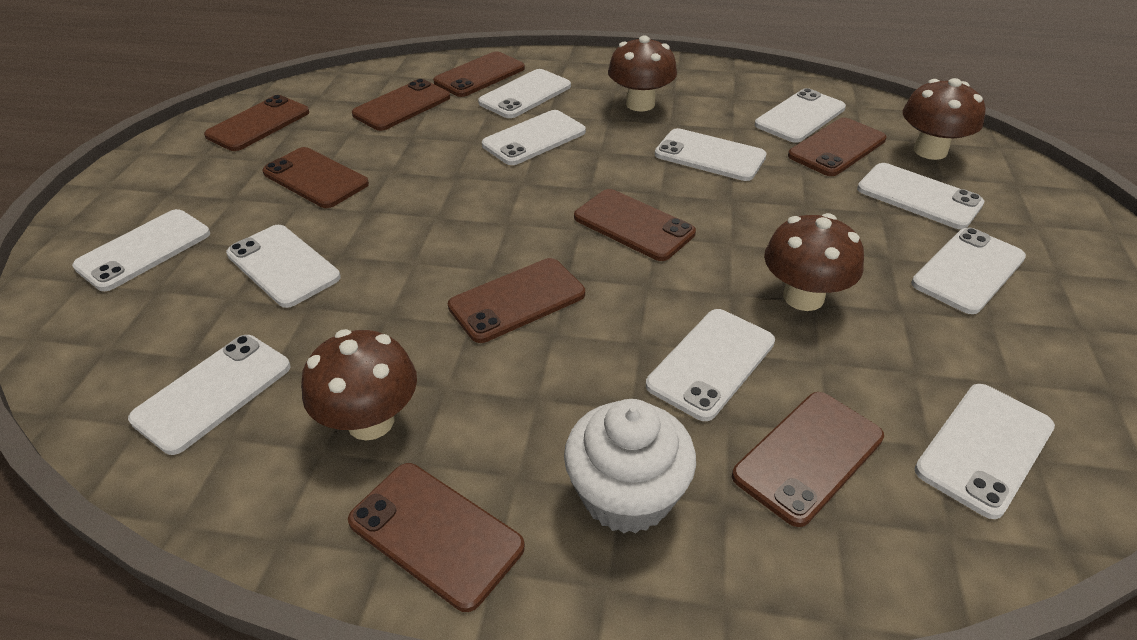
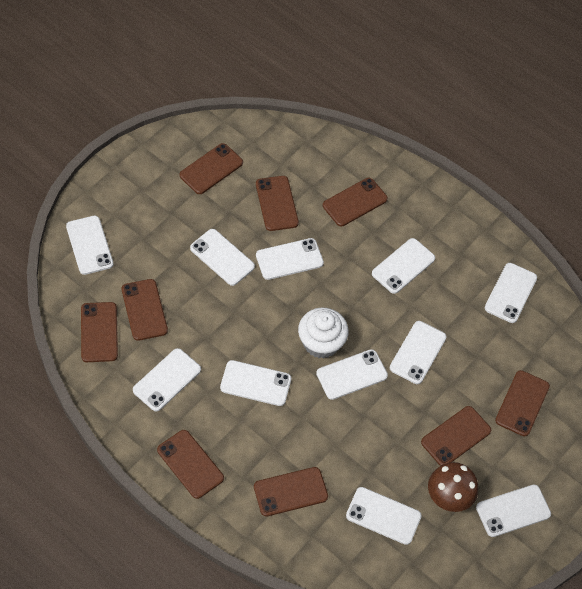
brown mushroom: [301,329,417,440] [608,35,677,112] [764,213,864,311] [903,78,986,160] = 4 -> [428,462,478,512] = 1

